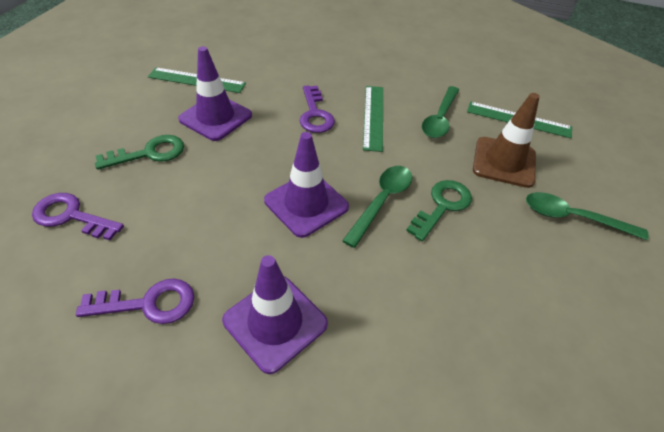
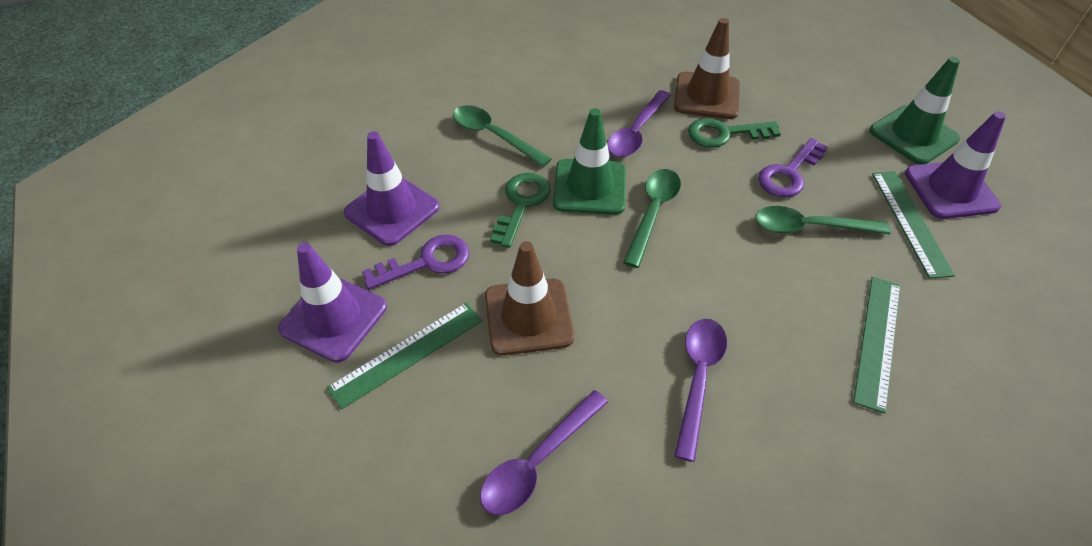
brown traffic cone: [473,93,540,188] = 1 -> [485,241,574,356] [674,18,740,119] = 2
green traffic cone: none = 0 -> [553,108,626,215] [869,57,960,165] = 2
purple key: [32,193,124,240] [76,279,194,324] [300,86,335,133] = 3 -> [362,235,469,290] [758,138,828,197] = 2
purple spoon: none = 0 -> [480,390,608,515] [607,90,671,157] [674,319,727,462] = 3

